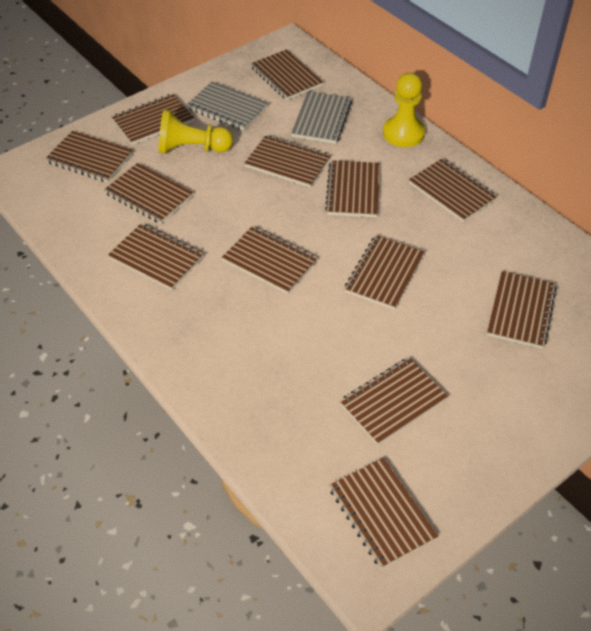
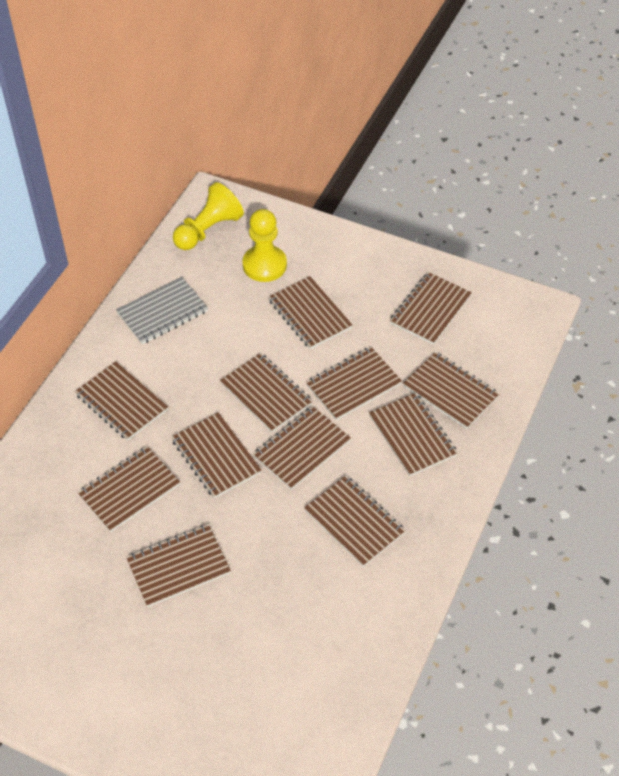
brown notebook: [45,131,133,182] [104,163,193,224] [108,224,204,290] [112,94,194,145] [222,226,318,294] [244,135,330,187] [251,50,323,100] [325,160,379,217] [329,458,438,569] [340,358,448,445] [345,235,424,310] [409,158,498,222] [487,271,557,349] = 13 -> [75,361,168,440] [78,446,180,532] [126,524,231,607] [172,412,261,498] [220,353,313,432] [253,406,351,490] [268,276,352,349] [304,476,405,567] [306,347,402,420] [369,393,458,476] [390,272,472,345] [403,352,499,429] = 12
grey notebook: [187,81,268,131] [291,91,352,144] = 2 -> [116,277,208,344] = 1

